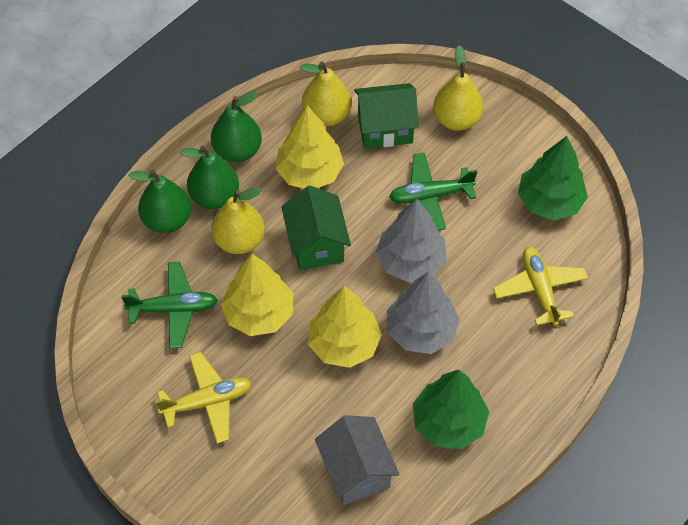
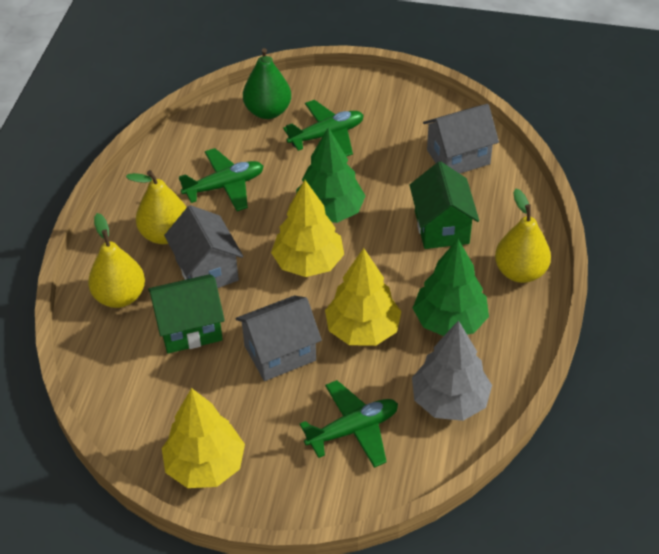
green pear: [128,170,191,233] [180,146,239,209] [211,91,262,162] = 3 -> [243,48,291,119] = 1
green plane: [121,262,218,348] [389,153,477,230] = 2 -> [179,148,264,211] [283,100,364,157] [300,380,398,468] = 3
grey house: [315,415,399,505] = 1 -> [164,205,243,288] [236,296,322,381] [423,104,499,174] = 3
grey tree: [376,199,447,282] [387,272,460,354] = 2 -> [412,320,492,421] = 1
yellow plane: [155,352,252,444] [493,247,588,326] = 2 -> none = 0

